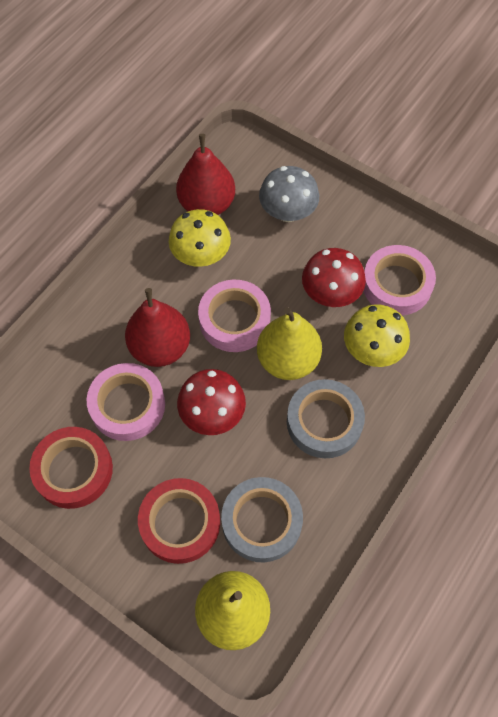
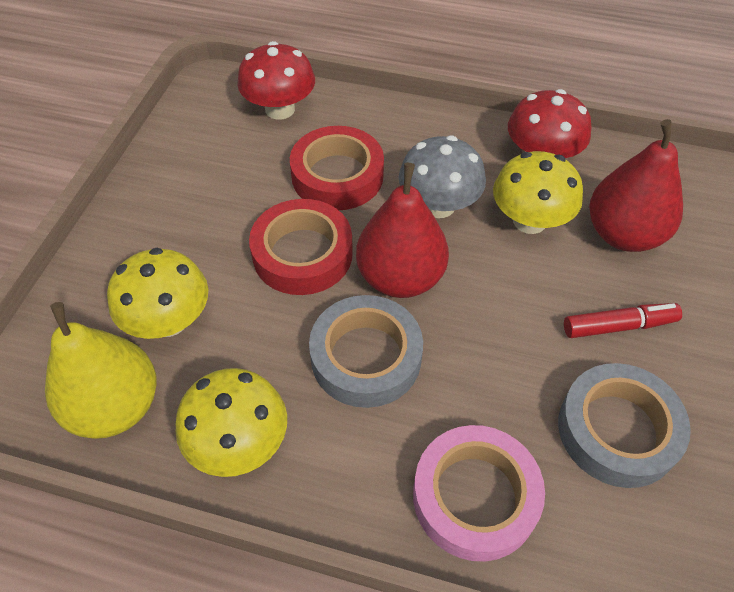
pink tape: [87,363,165,441] [198,280,271,352] [364,245,436,315] = 3 -> [413,425,545,562] = 1
red marker: none = 0 -> [564,303,682,338] = 1
yellow mushroom: [169,209,231,267] [344,304,410,367] = 2 -> [107,248,208,339] [175,368,287,477] [493,151,583,234] = 3
yellow pear: [195,571,270,650] [257,307,322,380] = 2 -> [45,302,157,439] = 1

